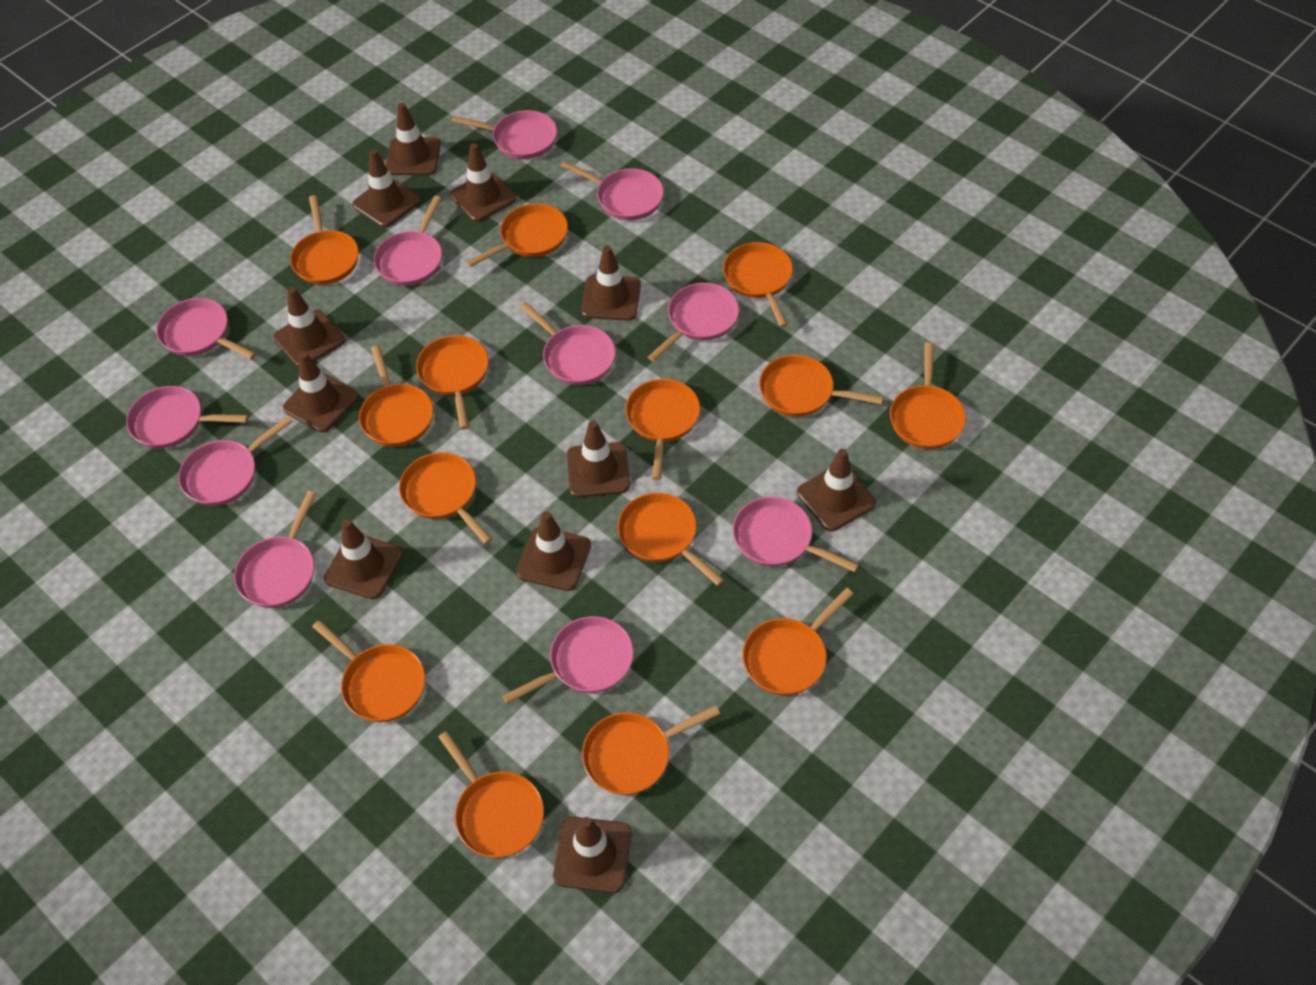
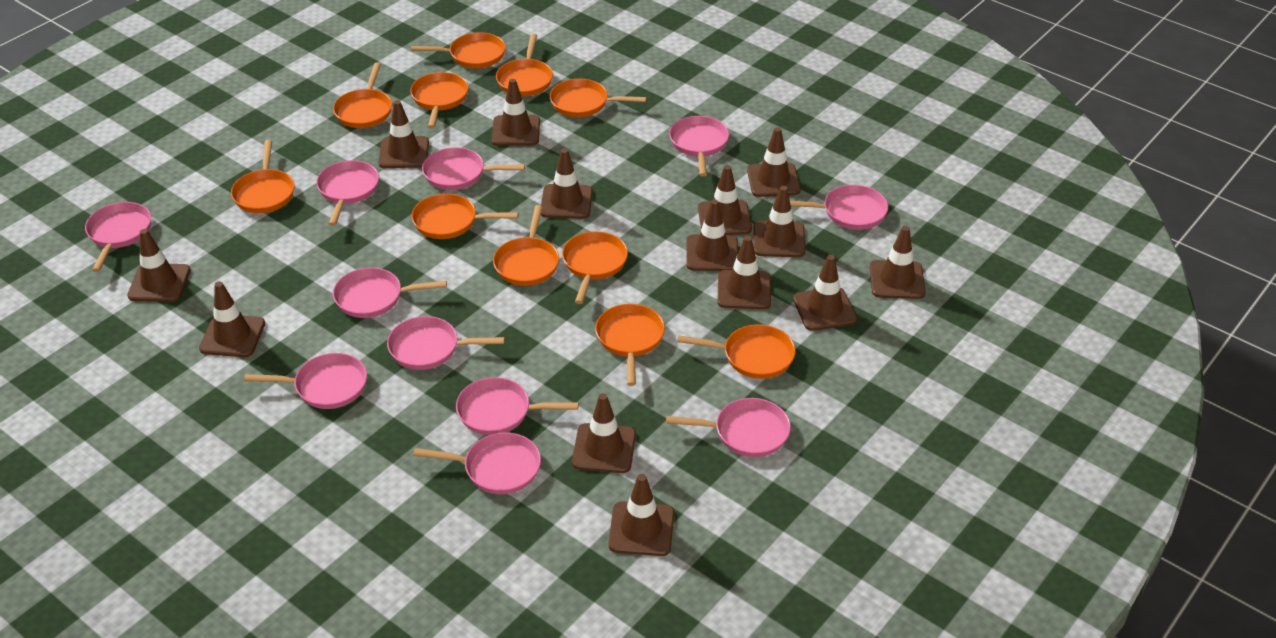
brown traffic cone: [273,287,345,367] [283,352,358,432] [324,519,403,599] [352,149,420,228] [386,103,441,175] [450,143,516,222] [516,511,591,591] [553,817,632,893] [567,421,630,498] [581,245,641,321] [797,449,876,531] = 11 -> [127,229,191,302] [199,281,265,357] [379,100,429,168] [492,79,540,146] [541,149,593,219] [572,393,636,473] [608,474,674,556] [686,199,738,271] [698,165,752,235] [718,236,771,309] [747,127,801,197] [753,186,806,257] [793,255,857,331] [869,226,926,299] = 14
orange pan: [290,195,359,285] [312,620,425,722] [359,345,433,447] [399,452,492,544] [416,335,489,430] [438,731,544,858] [466,203,568,267] [582,705,720,795] [617,493,724,586] [625,379,700,480] [723,242,793,328] [742,588,853,695] [759,355,883,417] [890,342,966,449] = 14 -> [231,140,294,213] [333,63,392,128] [410,72,468,128] [411,32,506,68] [411,194,519,239] [493,205,559,286] [496,34,553,96] [550,79,647,117] [562,231,628,304] [595,304,665,386] [677,324,796,379] = 11

